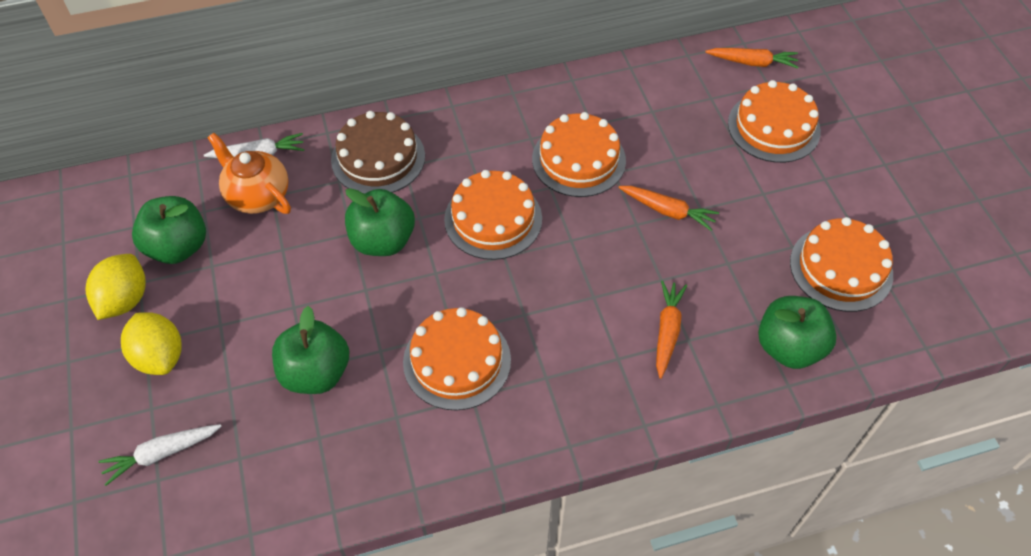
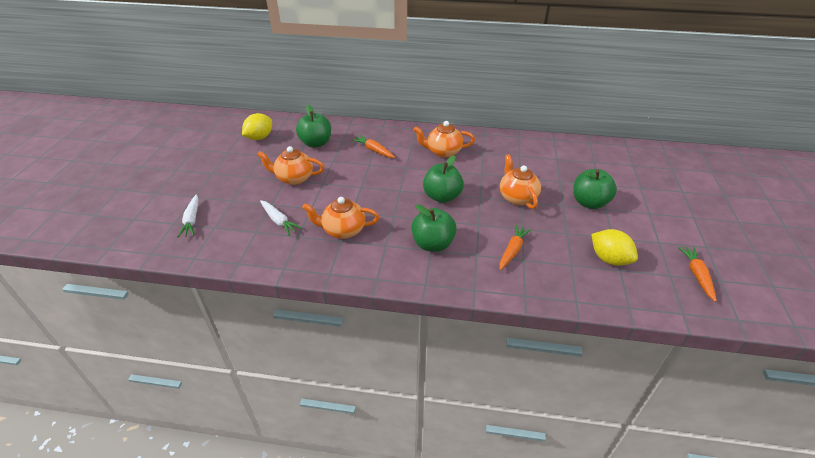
brown cake: [331,111,425,194] = 1 -> none = 0
orange cake: [403,307,511,410] [444,170,542,260] [532,112,626,197] [728,80,821,163] [790,217,893,312] = 5 -> none = 0
orange teapot: [207,133,291,214] = 1 -> [257,146,324,185] [302,197,379,239] [414,121,475,158] [500,154,541,209] = 4

